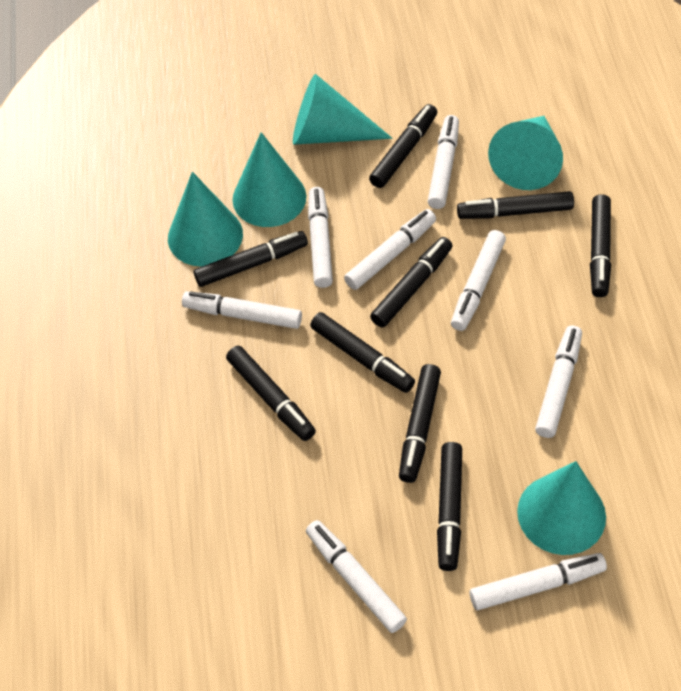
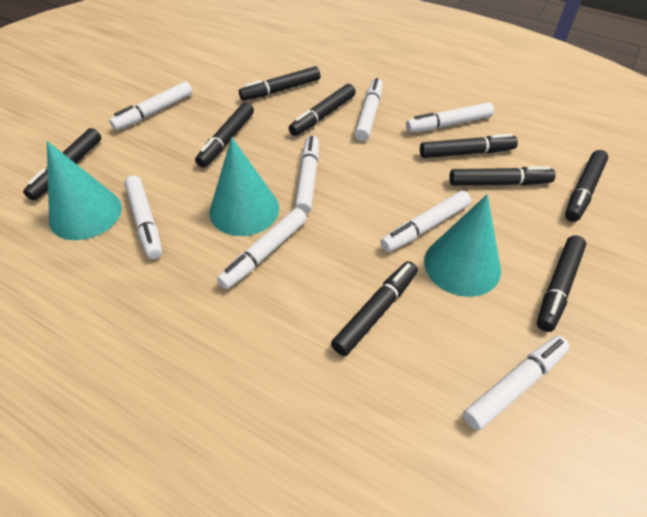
turquoise cone: [168,172,243,267] [232,132,306,227] [293,74,392,145] [488,116,563,190] [517,461,606,555] = 5 -> [47,141,122,240] [209,137,279,236] [424,194,501,297] = 3

